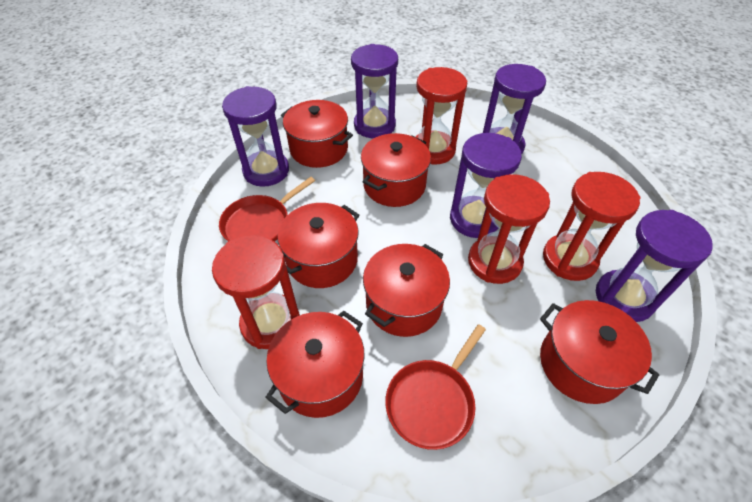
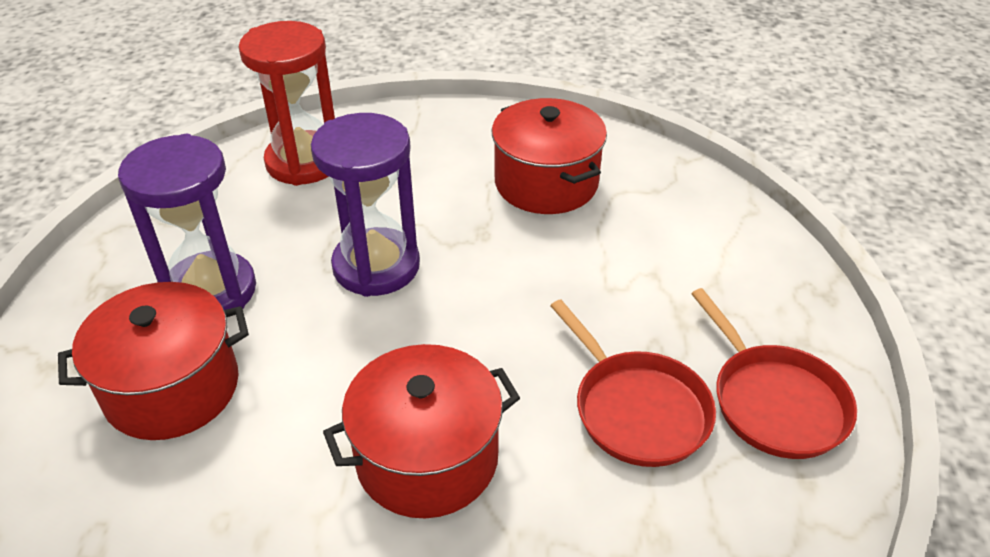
purple hourglass: [222,86,289,187] [351,44,398,138] [450,133,522,238] [483,64,546,153] [596,210,713,322] = 5 -> [118,134,256,310] [311,113,420,297] = 2
red hourglass: [212,235,300,349] [415,67,467,165] [468,174,550,284] [543,172,641,281] = 4 -> [238,21,335,186] = 1
red pot: [265,311,365,418] [277,203,359,288] [281,100,353,168] [361,133,431,207] [363,244,450,337] [540,300,660,404] = 6 -> [58,282,249,440] [323,344,520,518] [492,98,607,214] = 3

